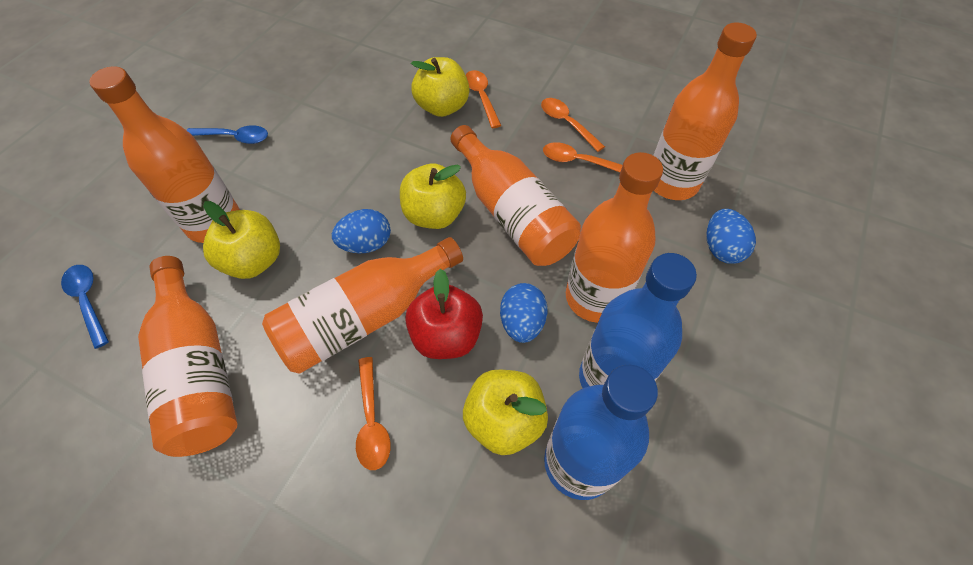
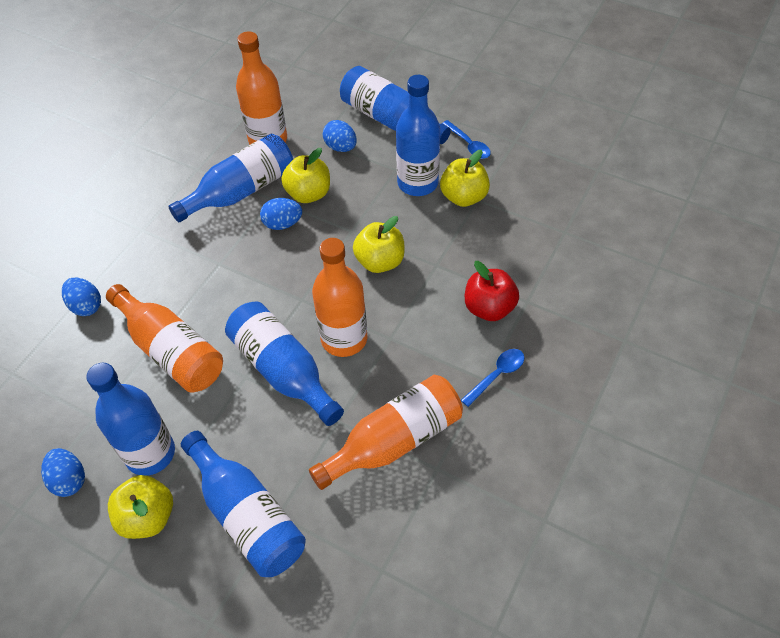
blue bottle: [544,365,658,500] [579,253,697,388] = 2 -> [86,363,175,476] [168,134,293,222] [181,431,306,577] [225,301,344,426] [340,66,451,144] [396,75,440,196] = 6
blue egg: [332,209,391,253] [500,283,548,343] [706,209,756,264] = 3 -> [41,448,85,497] [62,277,101,316] [260,198,302,230] [323,120,357,152] = 4
orange bottle: [89,66,240,243] [138,256,237,457] [262,237,463,374] [450,125,581,266] [566,152,663,323] [653,22,757,200] = 6 -> [106,284,223,392] [236,31,287,145] [309,375,463,490] [312,238,368,357] = 4
orange spoon: [356,357,391,470] [466,70,501,128] [541,98,605,152] [543,142,623,172] = 4 -> none = 0

